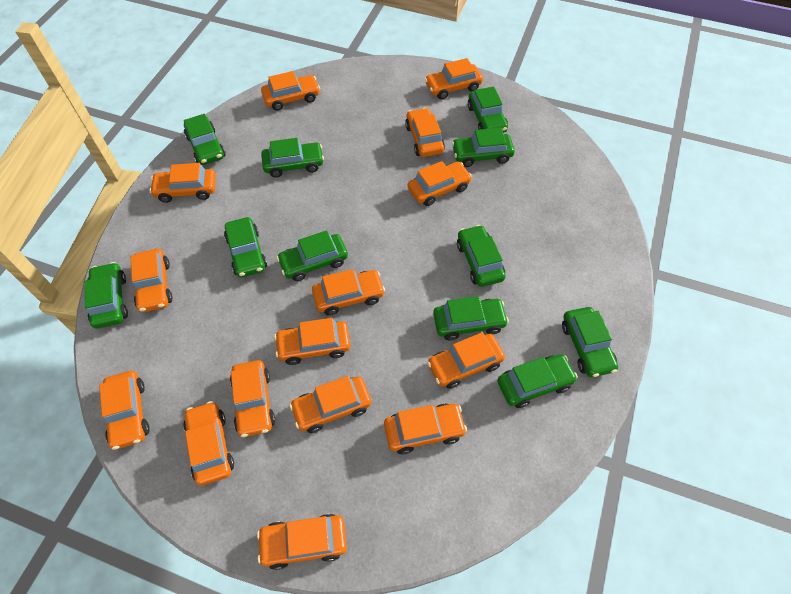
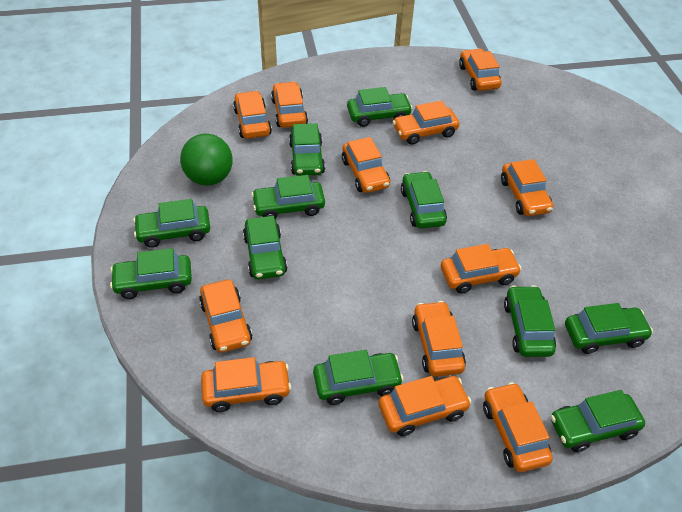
green ball: none = 0 -> [180,133,233,185] = 1
orange car: [99,371,150,450] [131,249,173,312] [149,163,216,203] [183,401,234,486] [230,360,275,437] [257,514,347,570] [261,71,320,111] [274,318,350,365] [289,376,371,433] [312,269,385,316] [384,404,467,454] [405,108,445,157] [408,161,472,206] [425,58,483,99] [427,332,505,389] = 15 -> [199,280,252,353] [201,357,291,412] [233,91,272,139] [271,81,308,128] [342,137,390,193] [378,376,472,436] [393,101,459,145] [412,301,466,377] [441,244,522,294] [459,48,502,91] [483,382,553,472] [501,159,553,216] = 12

